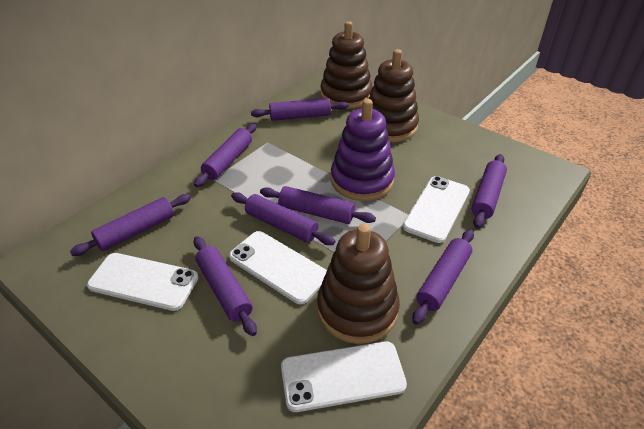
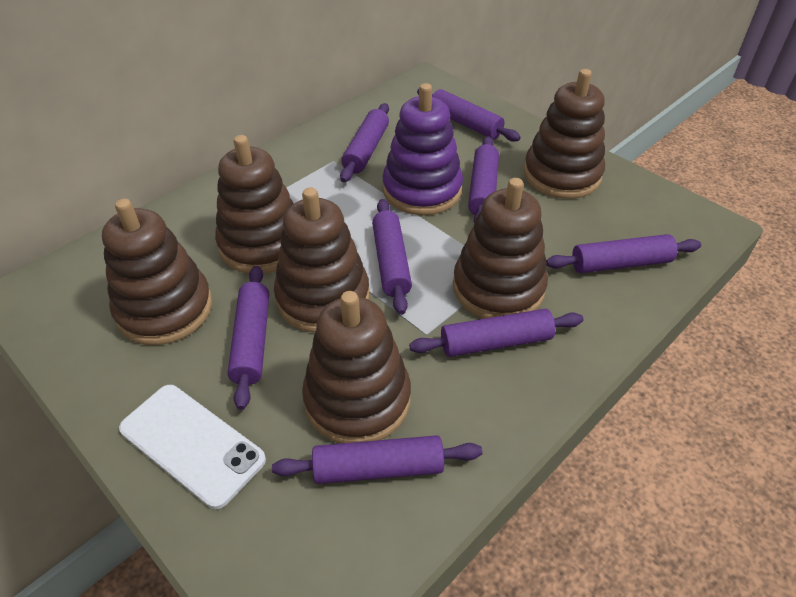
brown stacking toy: [317,224,400,344] [320,21,372,109] [368,49,419,142] = 3 -> [102,199,212,345] [215,135,294,274] [274,187,369,333] [302,291,411,443] [453,178,548,319] [524,69,605,199] = 6
white phone: [87,253,198,311] [229,231,327,304] [281,341,407,412] [403,176,470,243] = 4 -> [119,385,266,509] = 1

